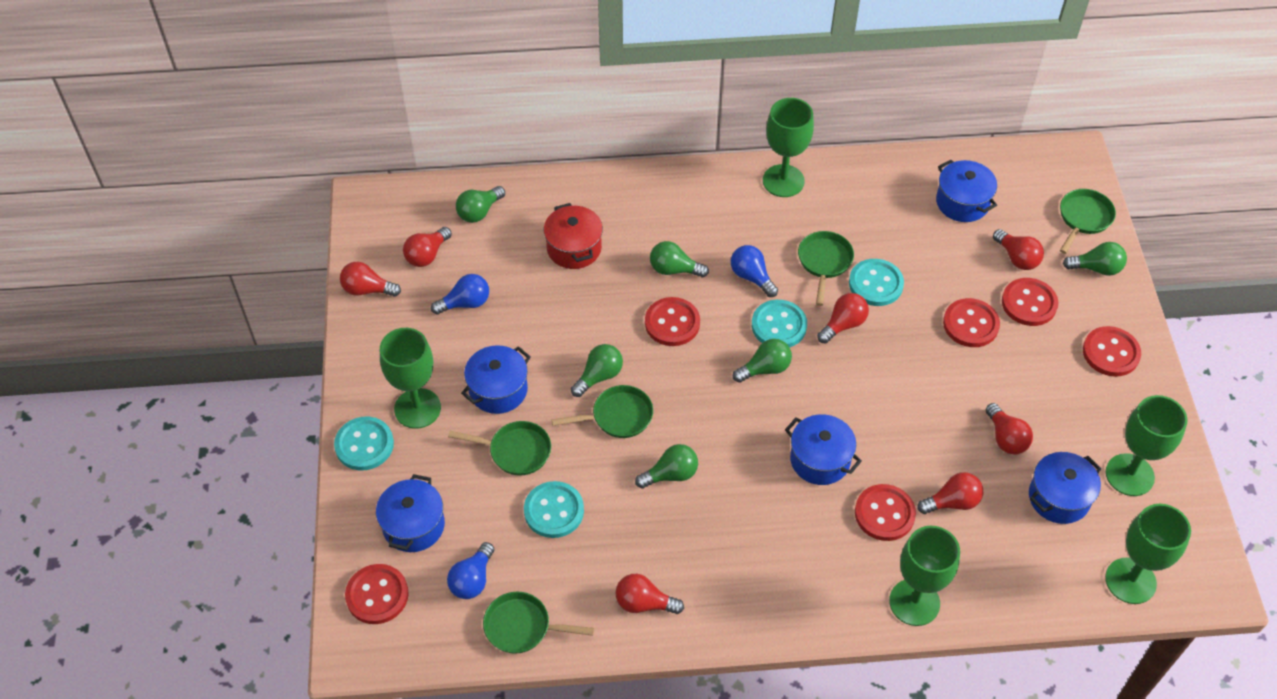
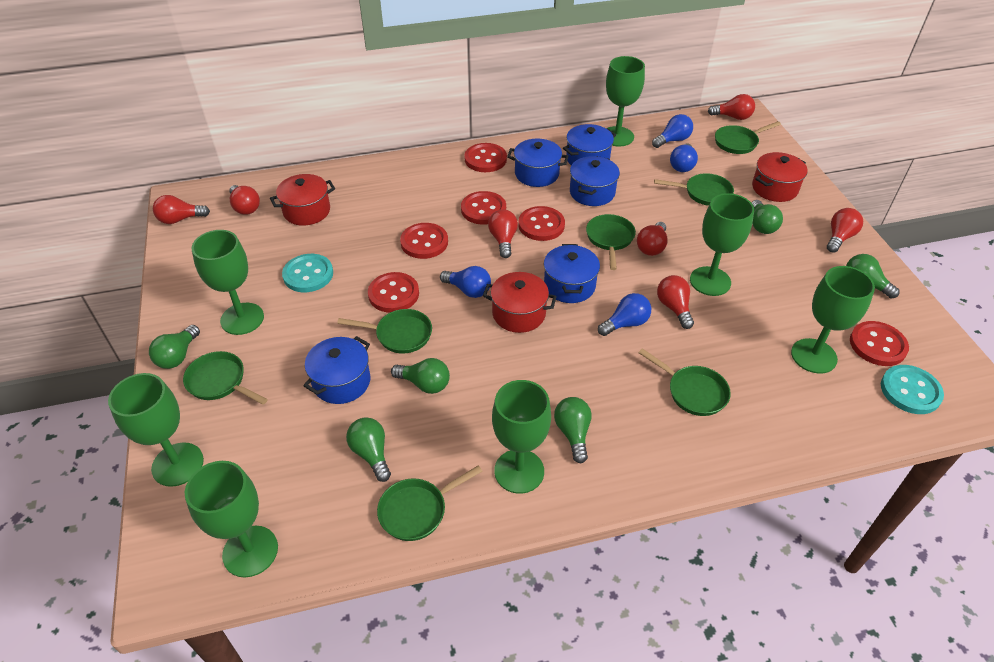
blue light bulb: [431,274,489,315] [447,542,495,599] [731,245,778,297] = 3 -> [440,266,491,298] [598,293,651,336] [652,114,693,148] [670,143,698,172] = 4
green goblet: [380,328,441,429] [763,98,814,197] [889,526,960,626] [1105,504,1191,604] [1106,395,1187,496] = 5 -> [108,373,204,487] [184,461,278,577] [192,230,264,335] [492,380,551,494] [606,56,645,146] [690,193,754,296] [791,266,875,374] = 7
green pan: [448,421,551,476] [483,592,594,654] [552,385,653,438] [798,231,854,306] [1060,189,1116,254] = 5 -> [183,351,268,405] [337,309,432,354] [377,465,482,541] [586,214,636,270] [639,348,731,416] [654,173,734,206] [715,121,781,154] = 7
red pot: [544,203,603,269] = 1 -> [270,174,335,226] [483,272,557,333] [752,152,808,202] = 3
turquoise button: [334,417,394,470] [524,481,584,538] [752,300,807,347] [849,259,904,306] = 4 -> [282,254,333,292] [881,365,944,414] = 2

